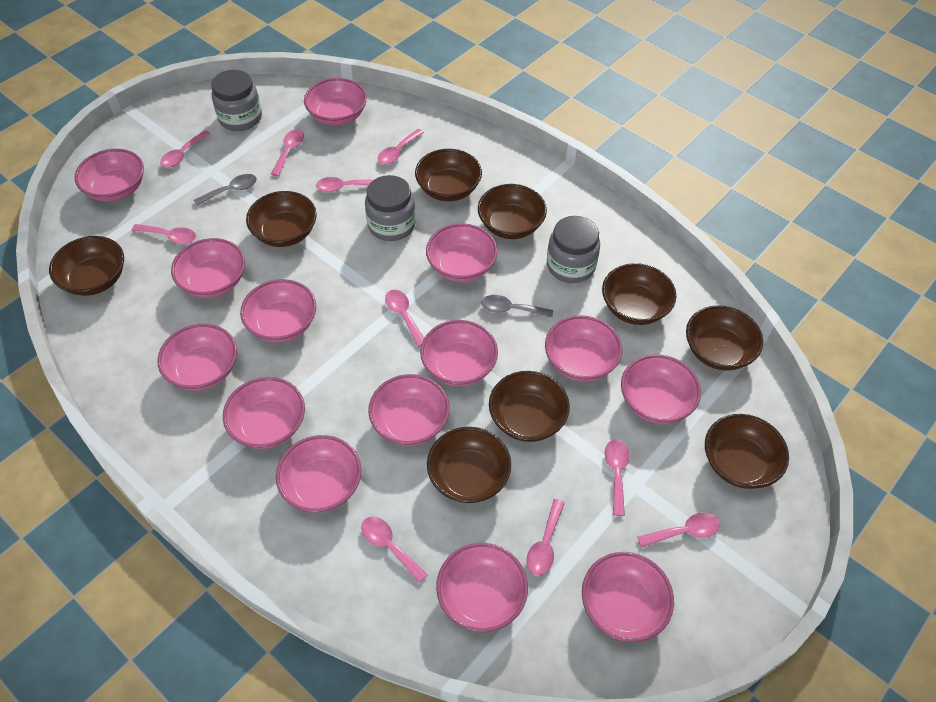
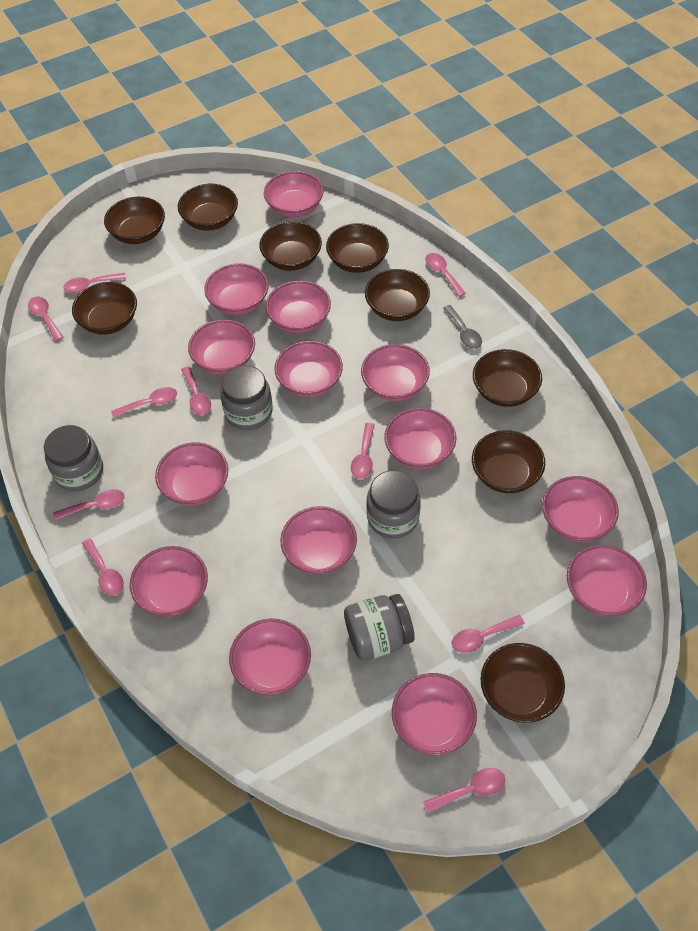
grey jar: [211,70,262,131] [365,175,416,241] [547,216,600,283] = 3 -> [44,425,103,491] [220,365,273,430] [344,594,415,661] [366,470,421,539] = 4
grey spoon: [194,174,257,206] [481,295,553,318] = 2 -> [443,305,482,349] = 1

